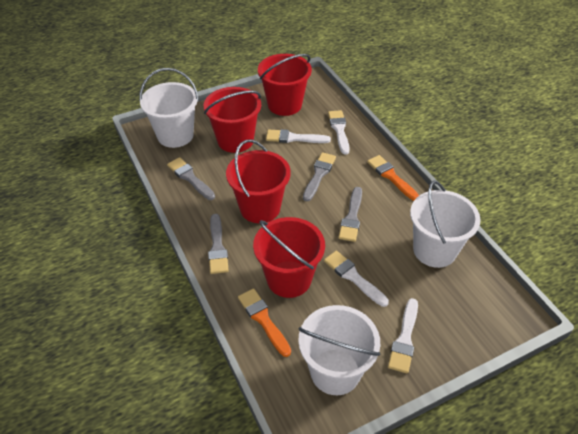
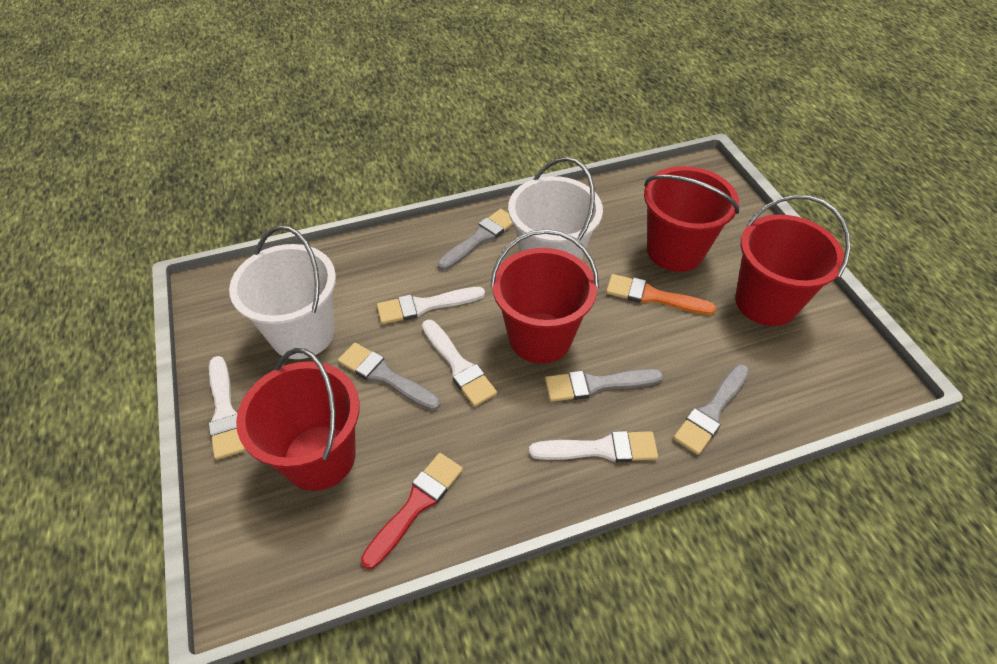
orange brush: [238,288,291,357] [367,155,419,201] = 2 -> [606,274,716,315] = 1
red brush: none = 0 -> [361,453,463,569] = 1
white bucket: [139,68,199,148] [298,305,381,395] [410,180,481,268] = 3 -> [229,225,336,359] [508,157,603,260] = 2

